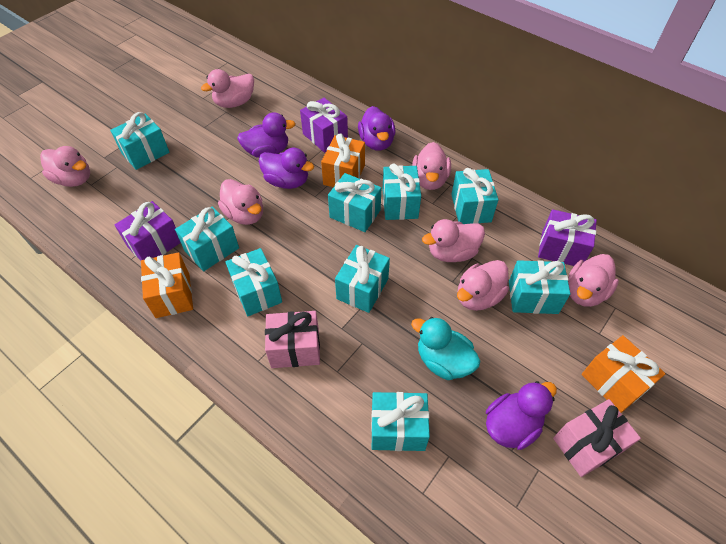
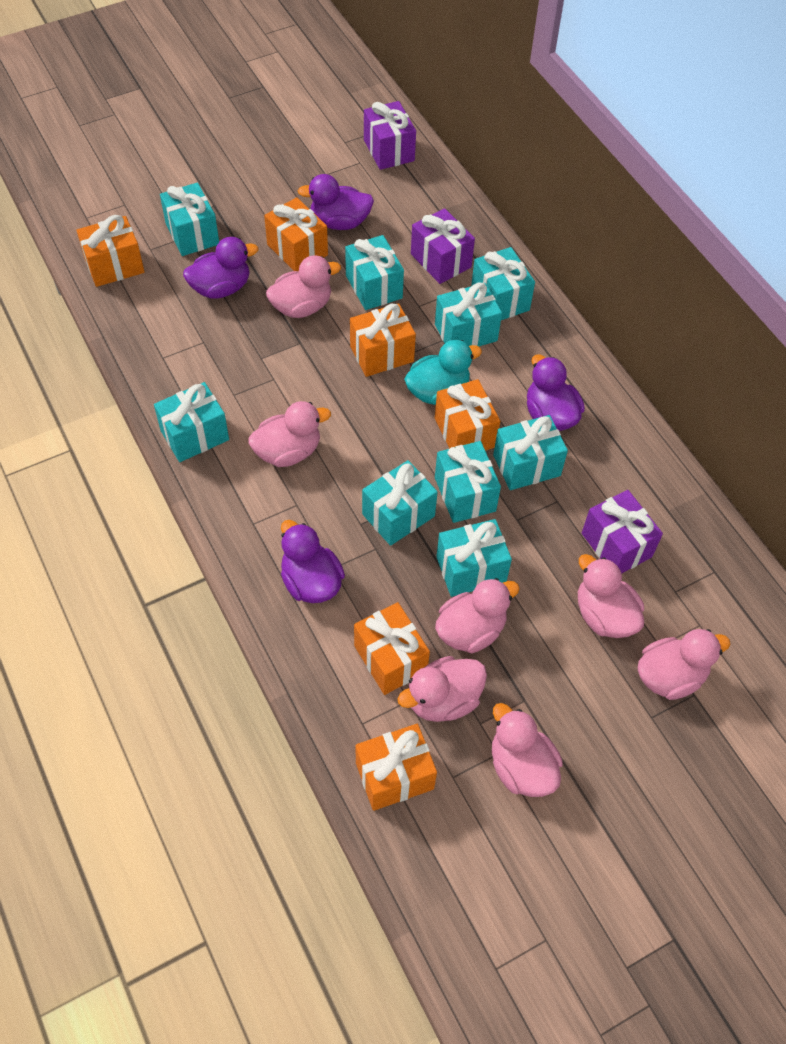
orange gift: [141,252,193,318] [321,133,365,187] [581,335,665,413] = 3 -> [76,215,145,287] [264,197,328,271] [350,303,416,377] [354,602,430,695] [355,724,437,811] [435,379,500,451] = 6
pink gift: [265,311,320,368] [553,399,641,477] = 2 -> none = 0

